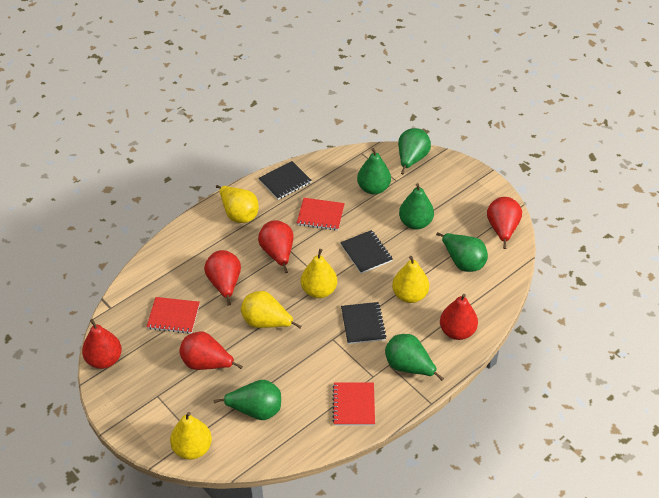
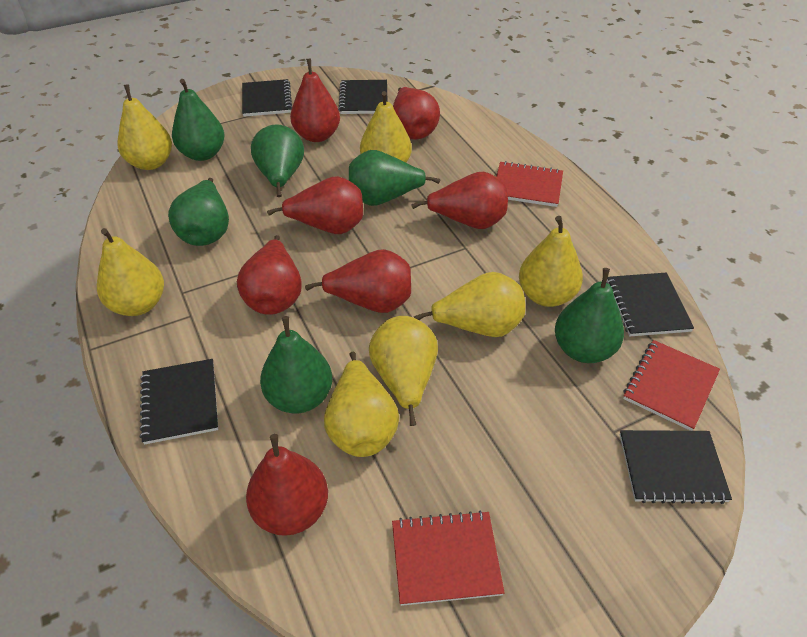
black notebook: [259,161,312,200] [340,230,393,274] [341,302,387,344] = 3 -> [140,359,218,445] [242,79,292,117] [338,80,387,114] [607,272,694,336] [620,430,732,504] = 5
red pear: [82,319,122,369] [179,332,243,370] [204,250,241,306] [258,220,294,273] [440,294,478,340] [487,197,522,249] = 6 -> [237,235,302,315] [246,434,328,536] [267,176,363,234] [290,58,340,142] [305,249,411,313] [393,87,440,139] [411,172,508,229] = 7
yellow pear: [170,412,212,460] [216,185,259,223] [241,291,302,329] [301,249,337,298] [392,256,429,303] = 5 -> [97,228,164,316] [118,84,172,170] [324,352,399,457] [360,91,412,162] [369,316,438,426] [414,272,525,337] [519,216,583,307] = 7

